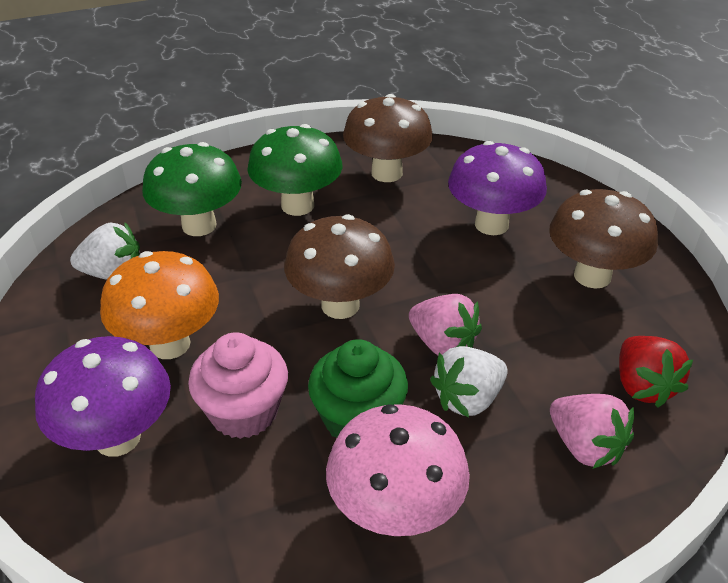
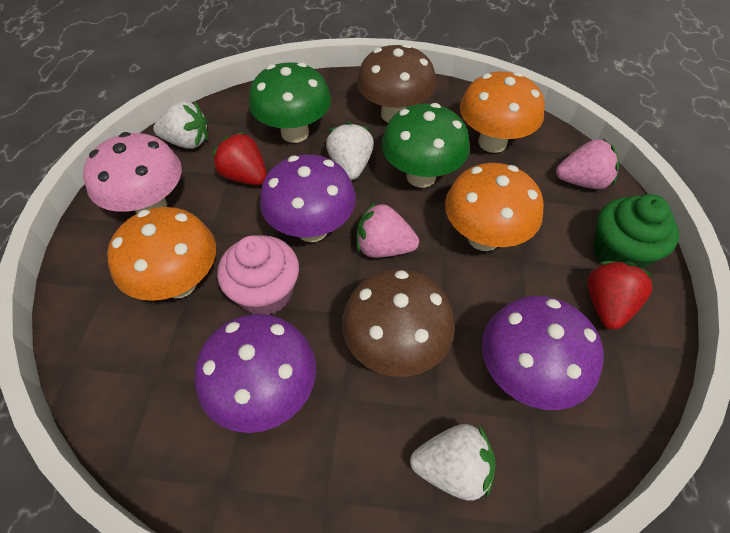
brown mushroom: [284,214,395,319] [343,94,433,182] [549,189,658,288] = 3 -> [342,269,455,377] [357,44,436,123] = 2
orange mushroom: [100,251,219,359] = 1 -> [107,207,216,301] [445,163,544,251] [460,72,545,153] = 3
purple mushroom: [35,336,171,457] [448,141,547,235] = 2 -> [195,314,316,433] [260,154,356,242] [482,296,604,410] = 3
red strawberry: [619,336,693,407] = 1 -> [212,132,267,185] [587,261,653,330] = 2
white strawberry: [70,223,140,280] [430,346,508,418] = 2 -> [153,101,208,149] [326,122,374,180] [410,424,496,501] = 3

